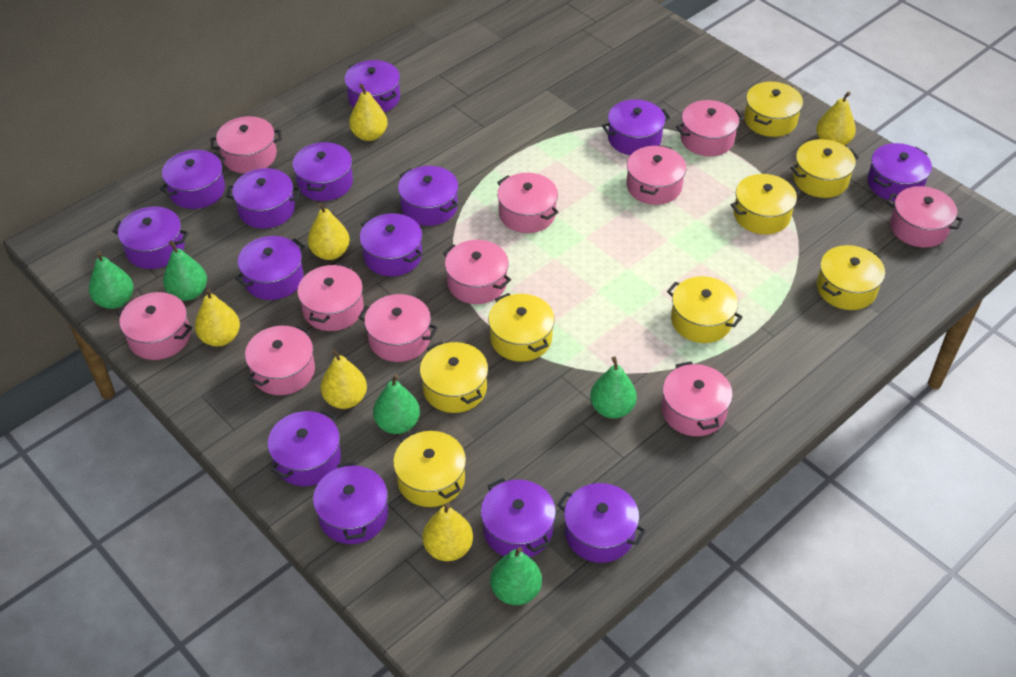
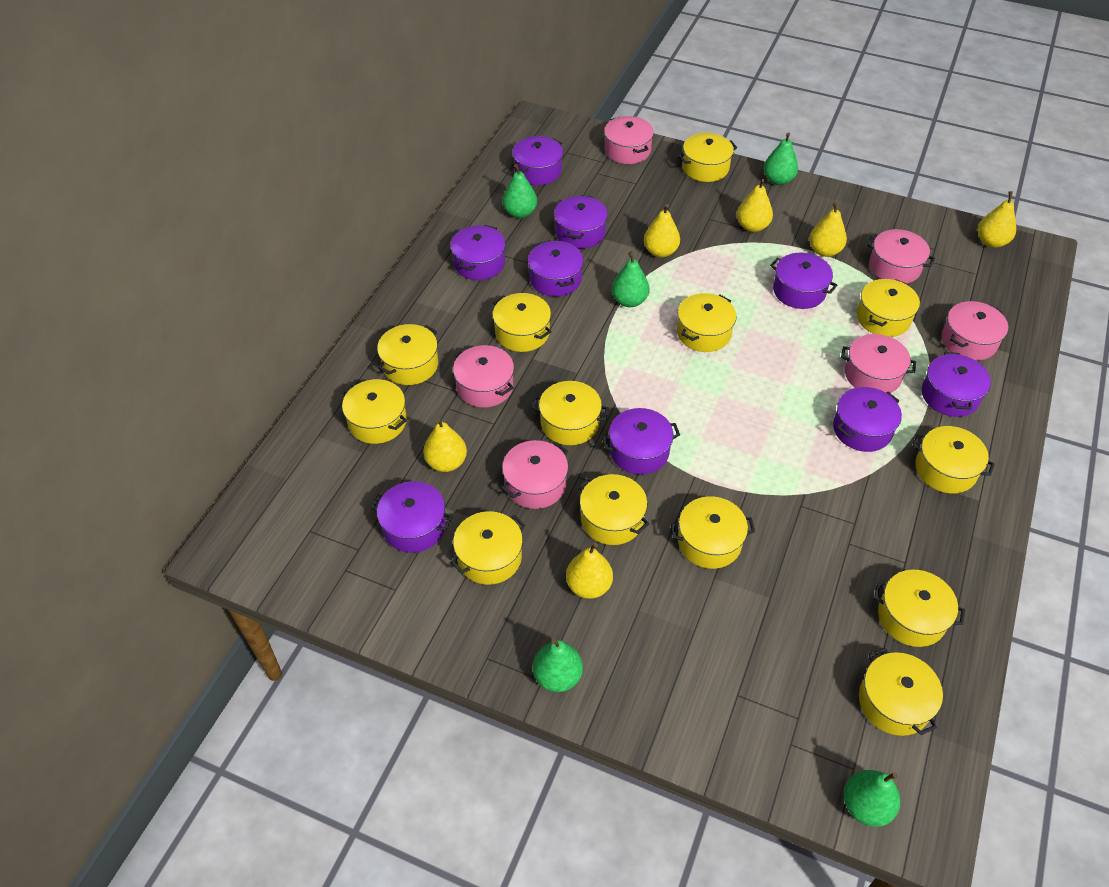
pink pot: [117,292,192,360] [211,116,282,174] [245,325,315,395] [297,263,364,331] [358,294,438,362] [443,240,511,304] [497,173,559,233] [626,145,686,205] [662,361,733,436] [676,100,744,156] [887,186,963,248] = 11 -> [453,345,514,408] [501,440,568,509] [604,116,654,164] [841,334,916,393] [866,229,935,284] [942,301,1008,361] = 6
purple pot: [112,206,188,269] [160,150,225,209] [226,168,301,229] [235,236,305,300] [268,410,341,486] [292,141,353,201] [313,462,388,544] [344,60,400,112] [360,213,422,276] [398,166,458,226] [481,478,556,557] [557,483,646,563] [602,99,670,155] [867,143,932,202] = 14 -> [371,481,453,553] [450,225,506,280] [513,136,563,185] [528,240,584,297] [554,195,608,249] [602,408,680,474] [770,252,837,309] [833,387,902,452] [922,352,991,417] = 9
yellow pot: [393,430,466,507] [420,342,488,413] [488,293,555,362] [667,276,743,343] [730,174,800,234] [744,82,803,137] [790,139,859,198] [817,245,885,310] = 8 -> [342,379,407,444] [377,324,438,385] [450,511,525,585] [493,293,552,352] [532,381,609,445] [578,474,649,545] [670,496,755,569] [677,293,736,352] [678,133,737,182] [857,279,920,337] [859,648,943,736] [874,570,965,647] [913,426,995,494] = 13

